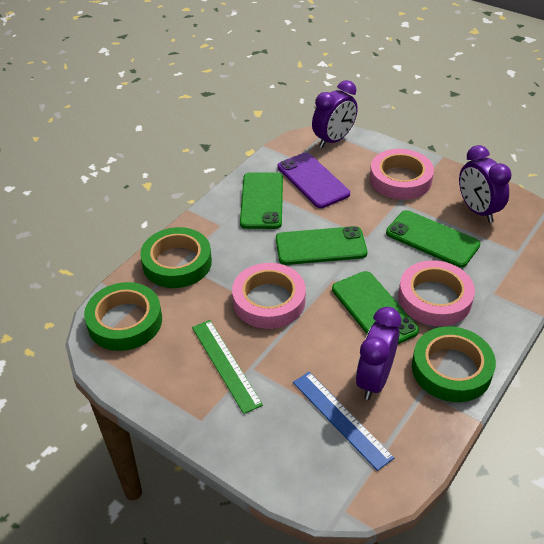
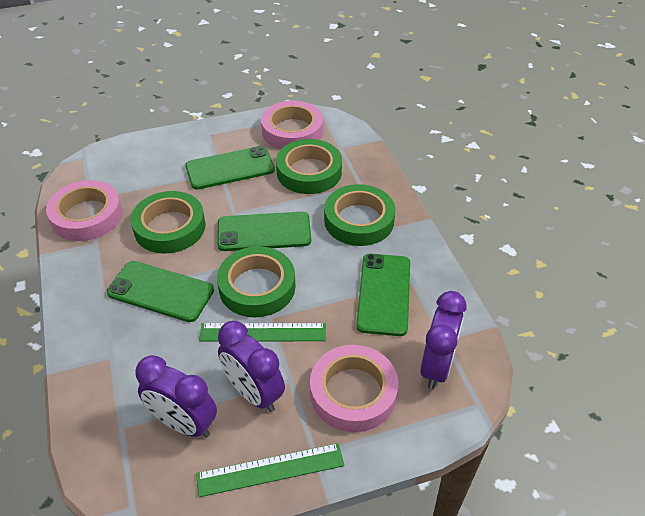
blue ruler: [293,372,394,471] = 1 -> none = 0
green ruler: [192,320,263,414] = 1 -> [196,443,344,497] [199,323,326,341] = 2
green tape: [84,282,162,351] [140,227,212,288] [412,326,496,402] = 3 -> [131,191,205,254] [217,246,295,317] [276,139,342,194] [324,184,395,246] = 4
purple phone: [278,153,350,208] = 1 -> none = 0

